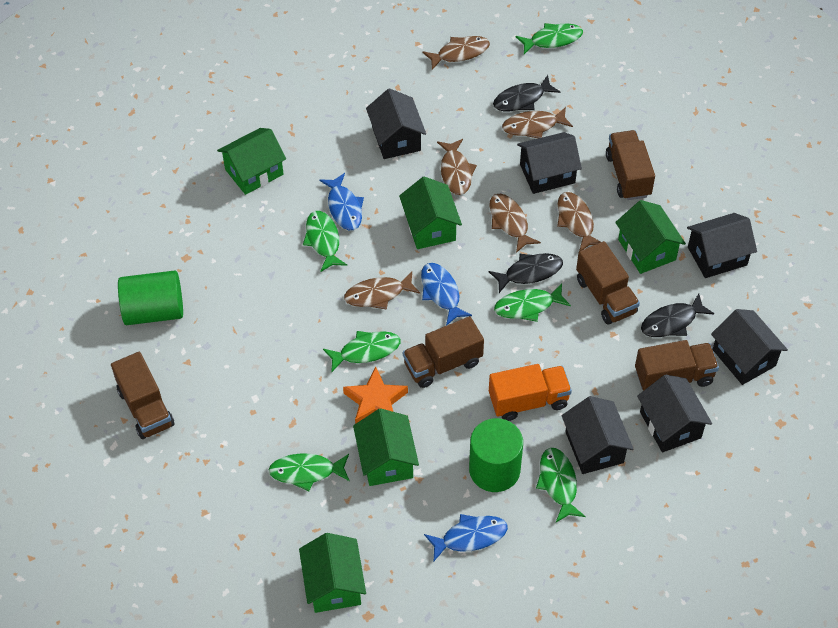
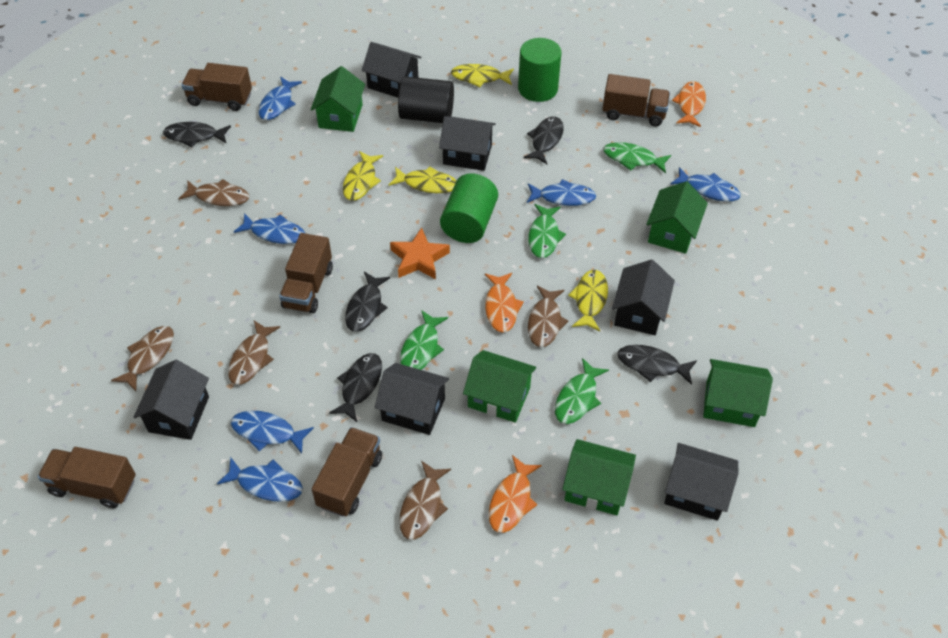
black cylinder: none = 0 -> [398,77,454,123] = 1
black fish: [489,253,563,293] [493,75,560,111] [641,293,714,337] = 3 -> [163,122,231,147] [329,353,382,422] [345,272,390,332] [523,116,564,164] [617,345,697,385] = 5
blue fish: [319,173,364,230] [421,263,472,326] [424,514,508,561] = 3 -> [217,457,303,502] [231,411,314,454] [234,213,305,244] [258,77,302,120] [527,179,596,206] [670,167,741,202] = 6
brown fish: [344,271,420,310] [422,36,490,70] [437,139,477,195] [490,193,541,253] [502,107,573,138] [557,192,601,251] = 6 -> [111,326,174,391] [178,179,249,206] [228,320,280,385] [399,461,451,540] [528,286,568,347] = 5
green fish: [269,453,350,491] [303,211,347,272] [323,331,401,373] [494,283,571,322] [516,23,583,54] [536,448,586,522] = 6 -> [400,310,448,370] [528,204,566,258] [555,358,609,424] [603,142,671,173] = 4
orange fish: none = 0 -> [485,273,524,333] [489,455,542,533] [672,81,706,127] = 3
orange truck: [489,364,572,421] = 1 -> none = 0
yellow fish: none = 0 -> [343,151,383,201] [389,167,456,193] [451,64,514,87] [568,270,608,331] = 4

